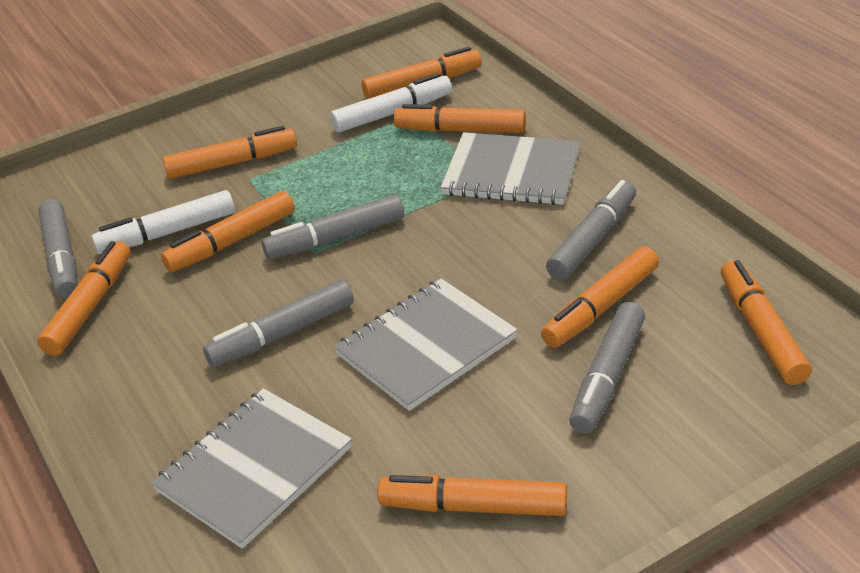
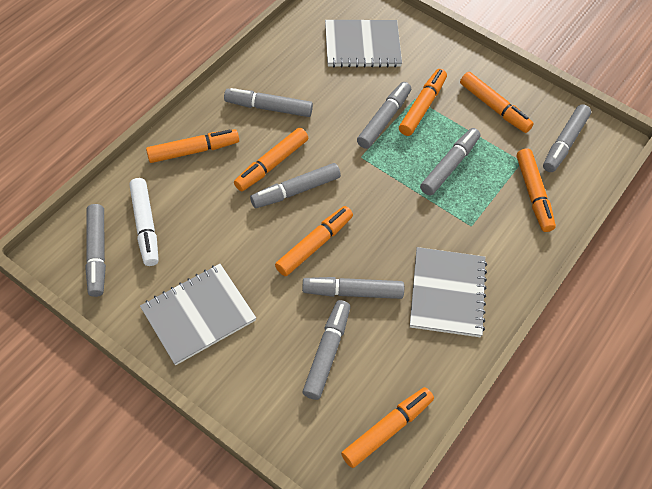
grey marker: [38,199,78,298] [203,280,354,367] [262,195,404,259] [546,180,636,280] [569,302,645,434] = 5 -> [85,204,106,297] [224,88,313,117] [250,163,341,208] [302,277,404,299] [302,300,350,400] [357,82,411,149] [420,128,480,196] [543,104,591,172] = 8
orange marker: [37,241,131,356] [161,191,295,272] [163,126,297,179] [361,47,482,99] [377,475,567,516] [394,104,526,133] [541,246,659,348] [721,260,812,385] = 8 -> [146,129,239,163] [234,128,308,191] [275,206,353,276] [341,387,434,468] [399,69,447,136] [460,72,534,133] [516,148,556,232] = 7
white marker: [91,190,235,254] [330,73,452,133] = 2 -> [129,178,159,266] = 1

